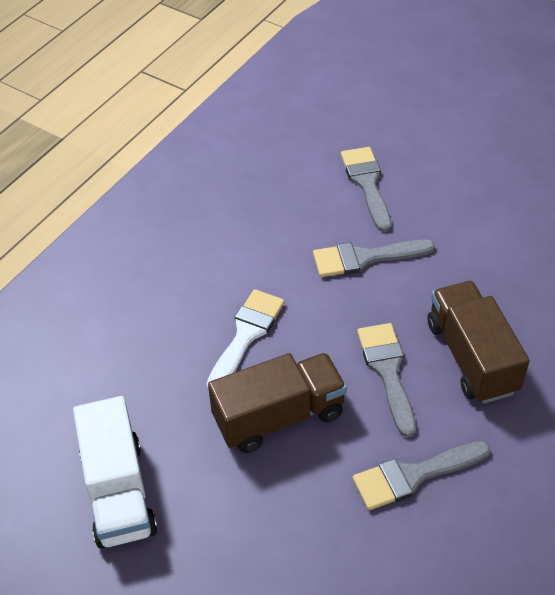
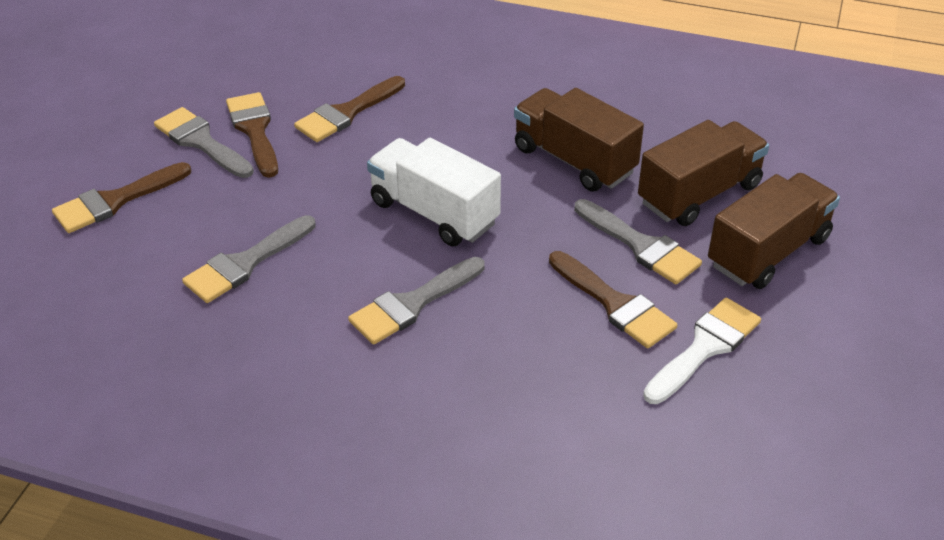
brown brush: none = 0 -> [52,162,192,233] [226,92,278,178] [294,76,405,142] [549,251,677,348] = 4
brown truck: [208,353,347,453] [428,281,529,404] = 2 -> [514,88,644,192] [638,120,769,226] [708,173,840,289] = 3

